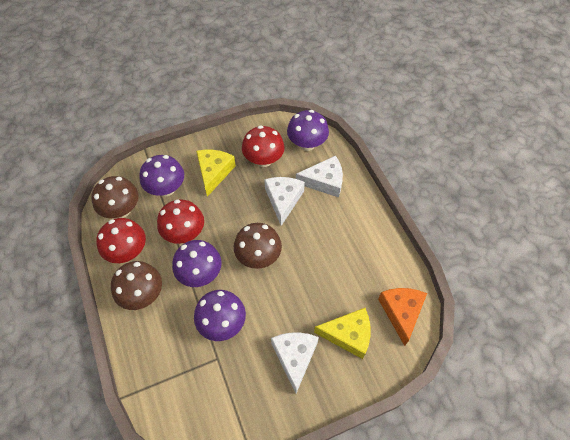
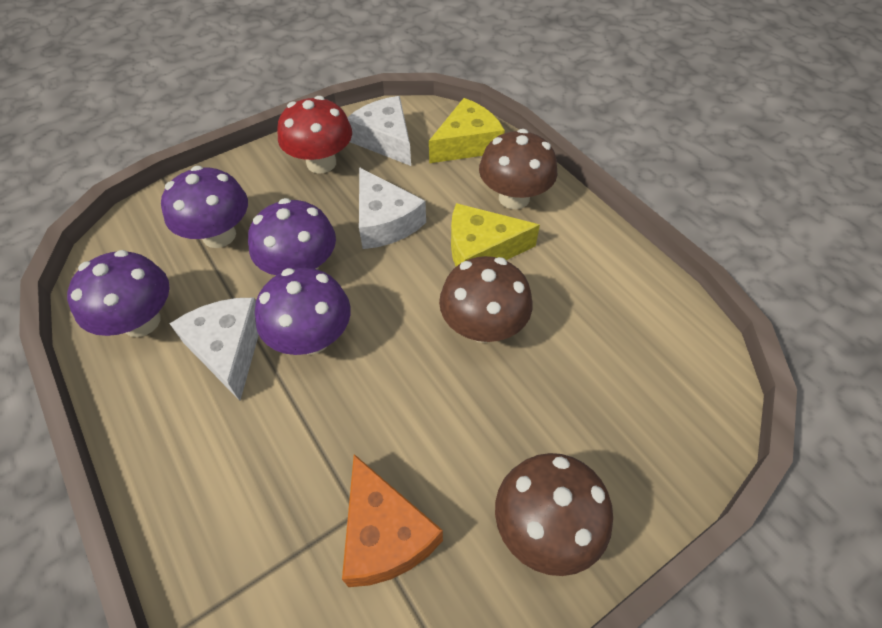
red mushroom: [96,218,146,263] [157,199,204,244] [242,125,285,167] = 3 -> [277,96,352,174] = 1

